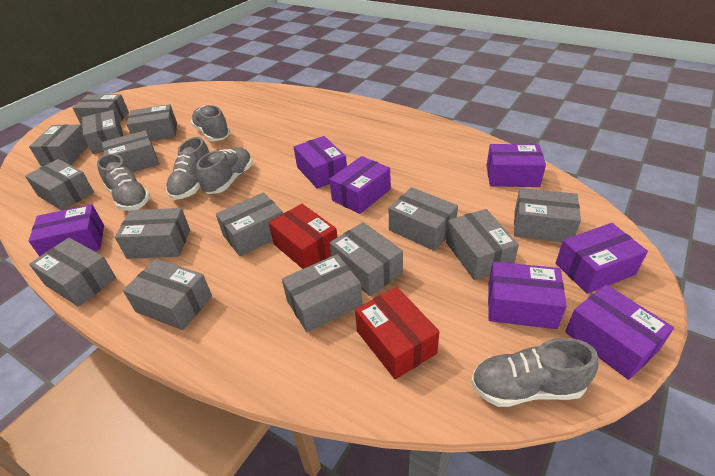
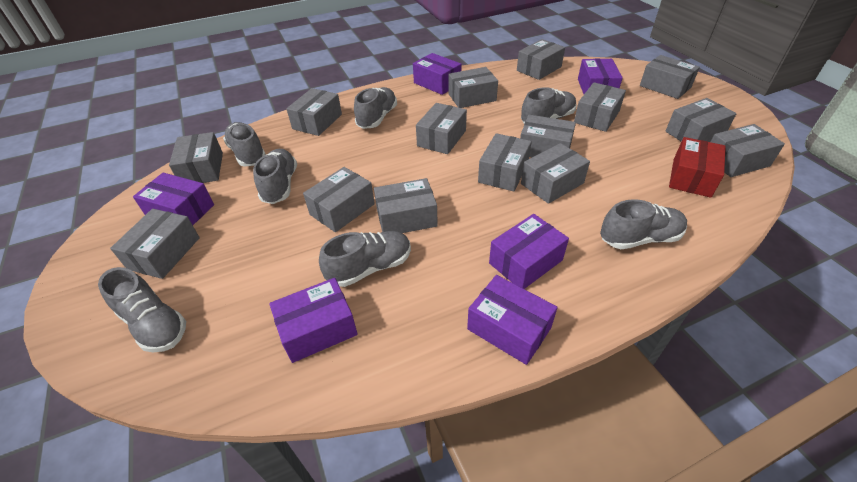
grey shoe: [97,154,150,211] [166,137,209,200] [191,105,230,141] [196,147,253,194] [471,338,599,407] = 5 -> [98,267,186,352] [223,122,266,167] [253,149,297,204] [319,231,411,287] [354,87,397,129] [521,87,576,124] [600,199,687,249] = 7
purple box: [29,204,104,257] [294,136,347,189] [329,156,391,214] [487,144,546,187] [488,262,567,329] [556,223,648,294] [565,284,674,380] = 7 -> [133,173,214,225] [269,278,357,363] [413,53,462,95] [467,275,558,365] [489,214,569,289] [578,59,623,94] = 6
red box: [269,204,337,269] [355,287,439,379] = 2 -> [669,137,726,198] = 1

